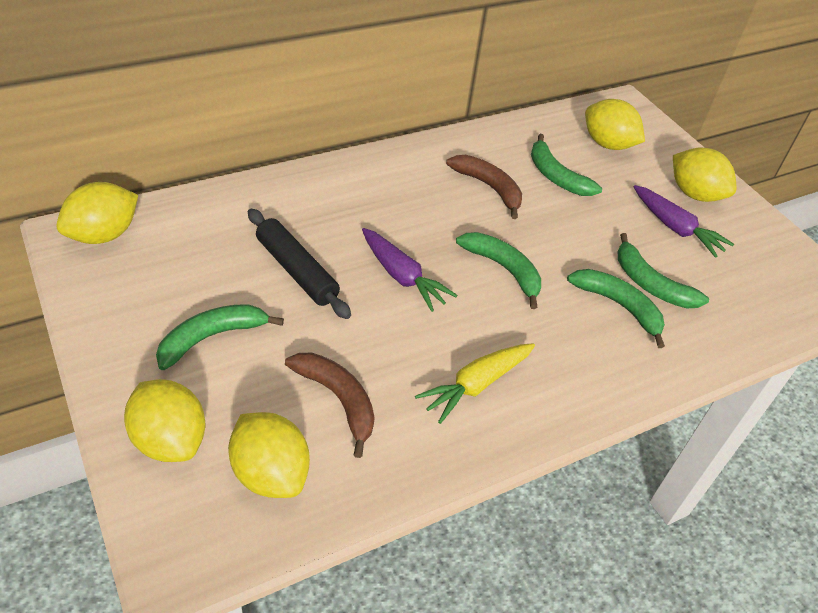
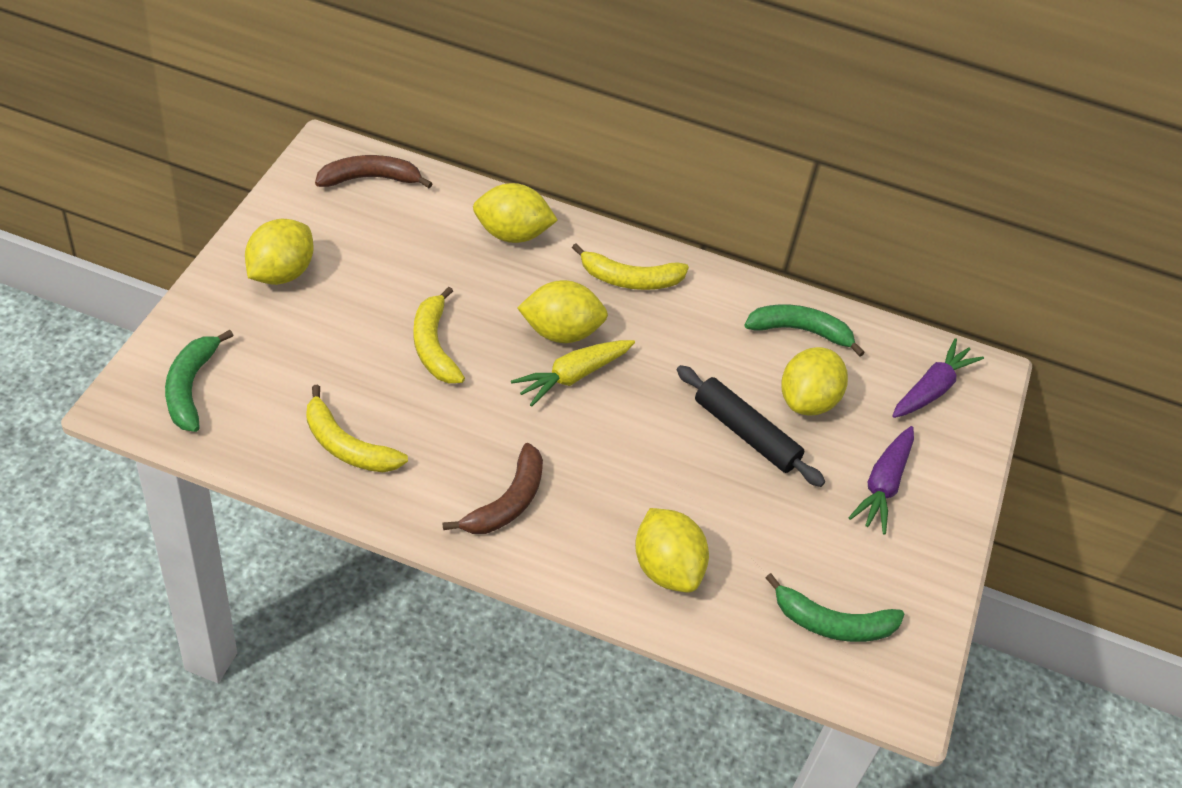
green banana: [156,304,284,370] [456,232,541,309] [531,134,602,196] [567,269,665,348] [618,233,709,308] = 5 -> [165,330,234,432] [744,304,865,356] [765,573,905,642] = 3
yellow banana: none = 0 -> [306,385,408,472] [413,287,465,383] [572,243,689,290] = 3

